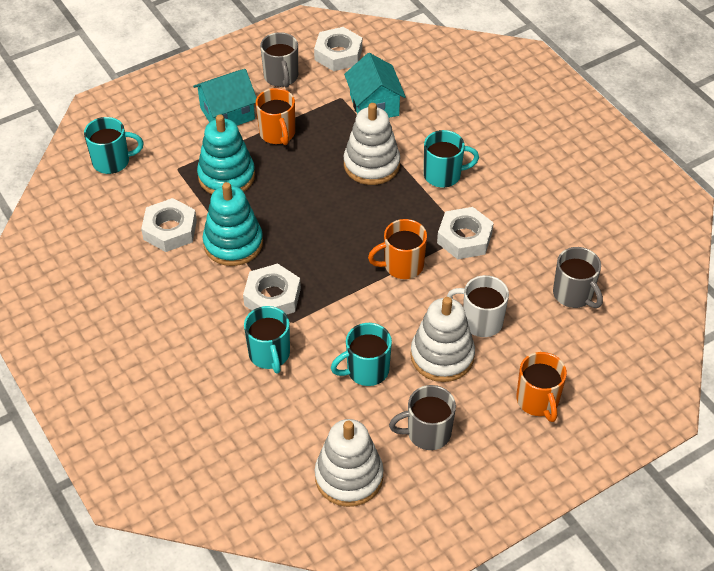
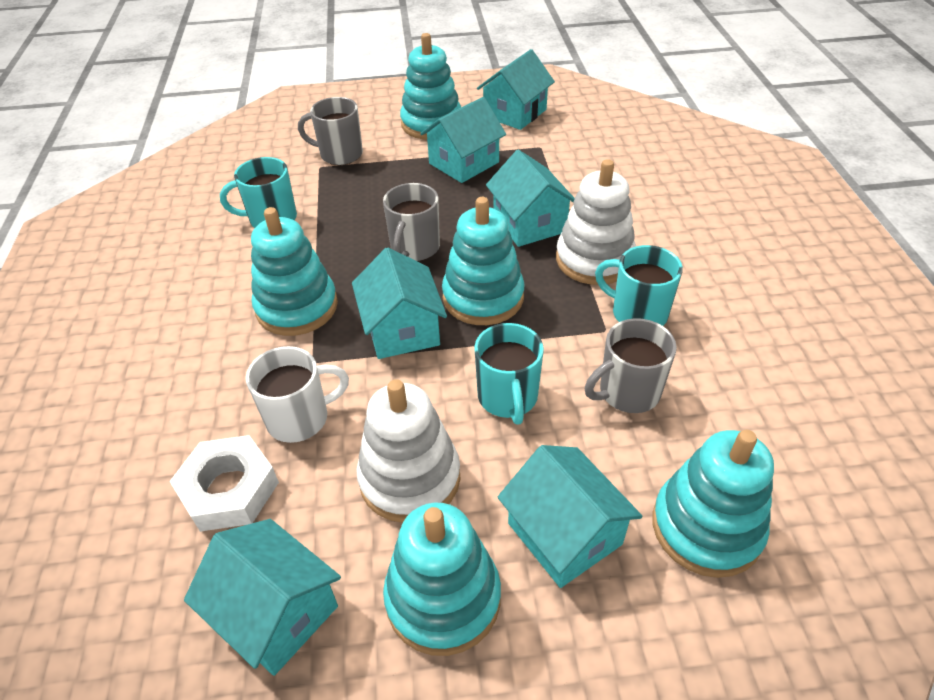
orange mug: [256,88,295,145] [368,219,427,279] [516,352,567,422] = 3 -> none = 0
turquoise house: [193,69,257,126] [344,53,406,118] = 2 -> [184,519,341,676] [352,247,447,359] [420,97,506,183] [477,49,555,130] [486,150,575,247] [497,445,642,588] = 6
turquoise mug: [84,117,143,174] [244,306,290,374] [331,323,392,386] [424,130,479,188] = 4 -> [220,157,297,228] [474,323,544,425] [595,245,683,326] = 3
turquoise stacking toy: [197,114,255,194] [203,182,263,266] = 2 -> [251,207,338,336] [383,503,501,656] [400,33,461,140] [442,197,525,325] [652,430,774,578] = 5
white nut: [141,198,197,252] [243,263,301,315] [314,27,362,71] [437,207,494,259] = 4 -> [170,435,279,532] = 1
white stacking toy: [315,419,384,507] [344,103,400,185] [410,297,475,382] = 3 -> [356,379,461,523] [556,159,636,285] = 2

